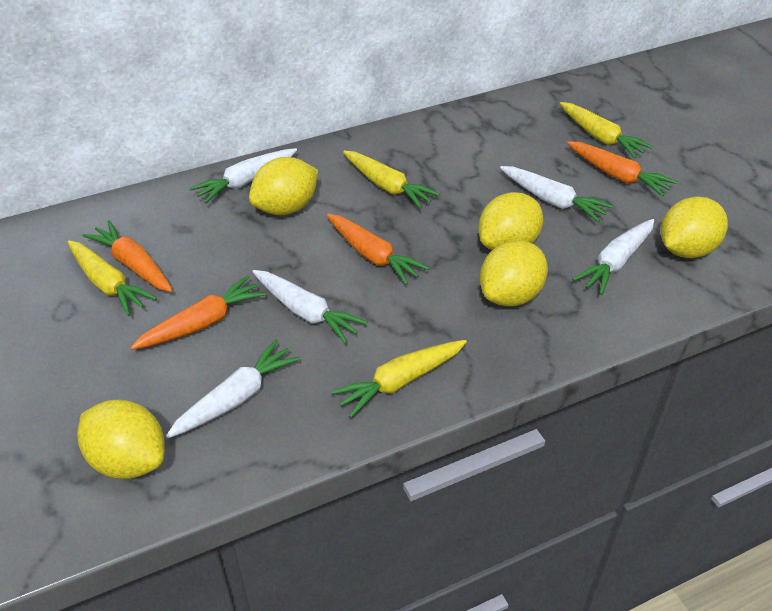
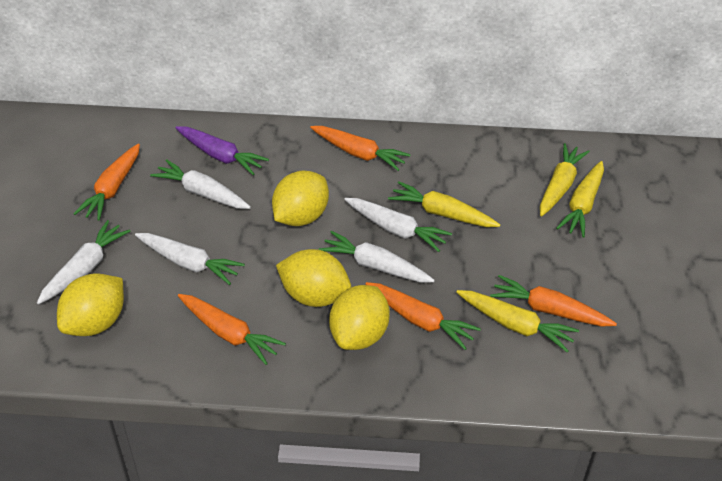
orange carrot: [82,220,173,292] [131,276,266,350] [327,214,429,285] [567,141,677,197] = 4 -> [73,144,140,221] [178,294,286,365] [310,126,411,171] [365,282,481,350] [490,275,617,327] = 5
purple carrot: none = 0 -> [175,126,269,175] = 1
yellow lemon: [77,400,165,479] [249,157,318,215] [478,192,543,250] [480,240,548,307] [661,197,728,258] = 5 -> [57,273,124,336] [272,171,329,226] [276,249,351,307] [329,285,390,350] = 4

